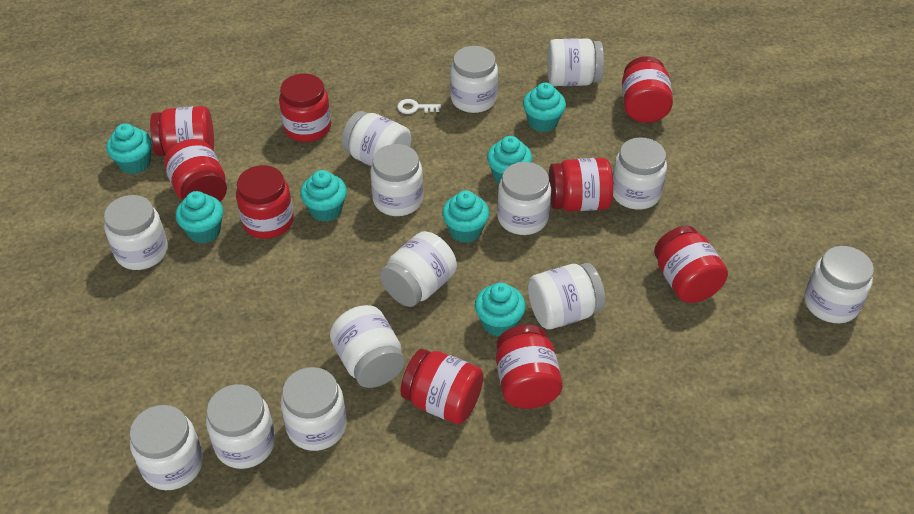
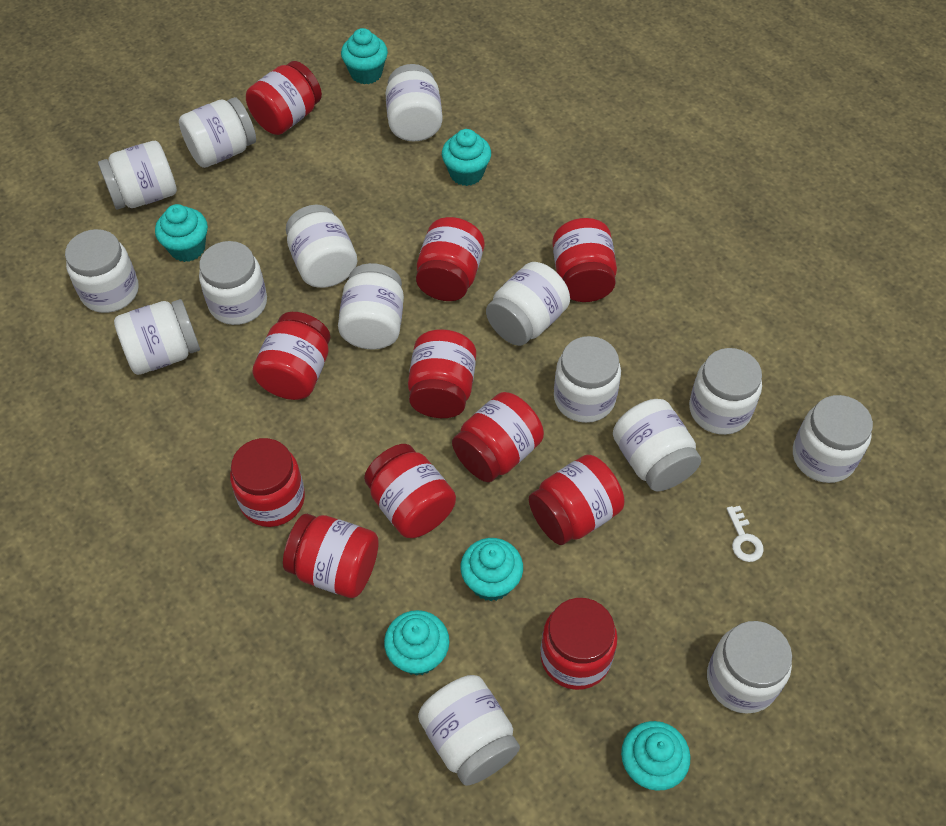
red jar: [150,106,214,156] [164,139,227,202] [236,165,294,239] [279,73,331,142] [400,349,484,424] [496,325,563,409] [549,158,613,211] [622,56,673,123] [654,226,728,303] = 9 -> [230,438,305,527] [246,61,322,135] [252,312,330,400] [283,514,379,598] [364,444,456,538] [408,329,476,418] [416,217,484,301] [452,392,544,482] [529,454,625,545] [540,598,618,690] [552,218,617,302] = 11
turquoise cupcake: [106,123,152,174] [176,191,223,243] [300,170,347,222] [442,191,489,243] [475,282,526,337] [487,136,532,183] [523,83,566,132] = 7 -> [155,204,208,262] [341,28,388,84] [384,610,449,676] [442,129,491,186] [460,538,523,601] [621,721,690,791] = 6
white jar: [104,195,168,270] [130,405,203,490] [206,384,275,469] [280,367,347,451] [330,305,405,388] [341,111,411,166] [370,144,424,216] [380,231,457,307] [450,46,498,113] [497,162,551,235] [528,263,605,329] [547,38,604,86] [613,137,667,210] [804,246,874,323] = 14 -> [65,229,139,313] [98,141,177,210] [114,299,200,375] [179,97,256,168] [199,241,267,325] [286,205,357,288] [338,263,404,350] [385,64,443,142] [418,675,520,786] [486,262,570,346] [554,336,621,423] [613,399,701,492] [689,348,762,435] [707,621,792,714] [793,395,873,483] = 15

